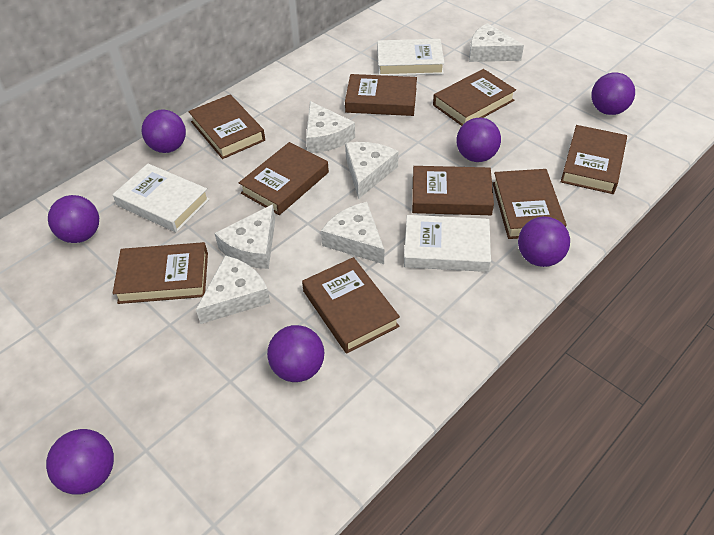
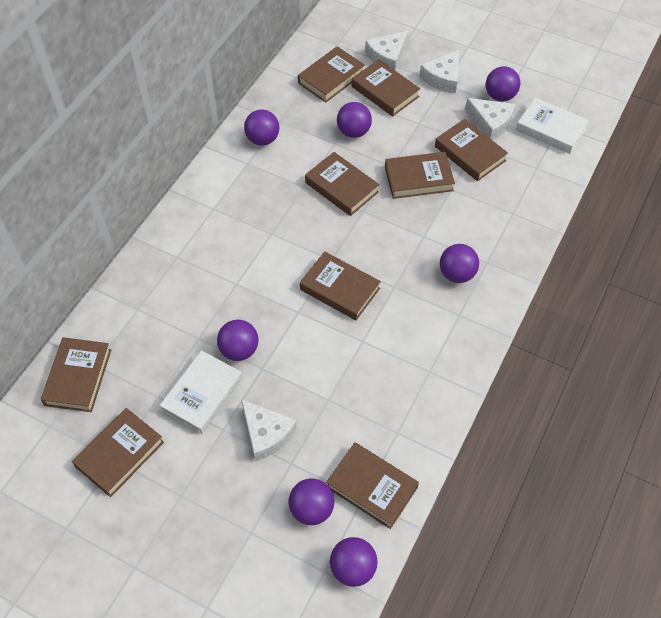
white book: [113,164,210,232] [377,39,445,76] [404,215,491,272] = 3 -> [160,350,242,434] [516,97,589,154] = 2
white cheese: [196,255,270,324] [214,204,275,269] [306,101,355,153] [321,202,384,264] [345,142,399,199] [469,23,524,62] = 6 -> [241,399,297,461] [365,31,408,71] [420,49,460,93] [465,98,515,140] = 4

